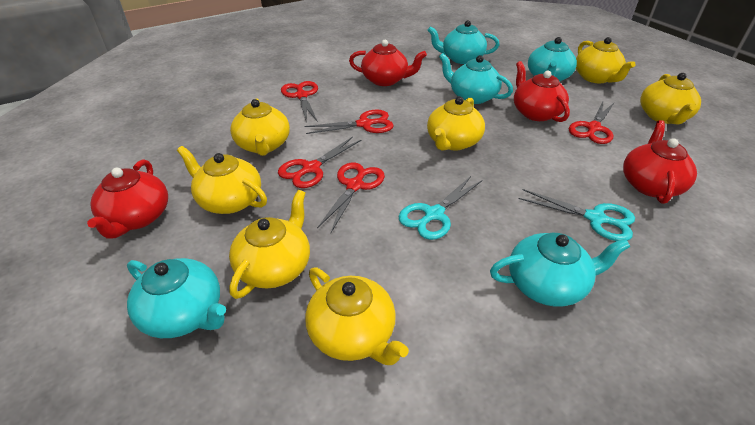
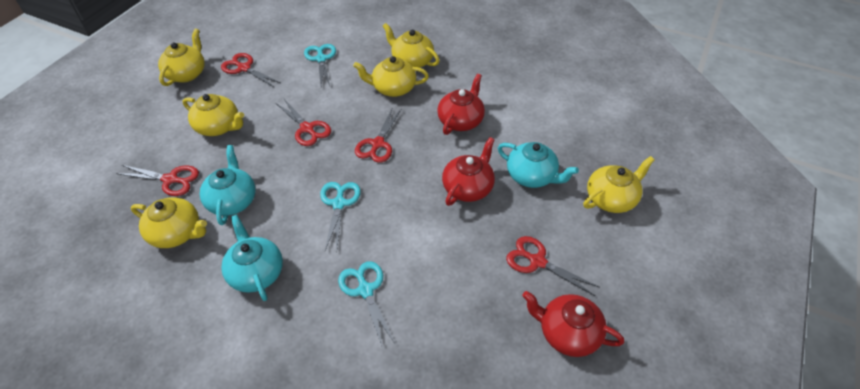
red teapot: [87,160,168,239] [349,40,427,86] [514,61,570,122] [623,120,697,204] = 4 -> [437,74,485,135] [442,137,495,206] [522,291,624,357] = 3
turquoise scissors: [399,176,483,240] [519,189,635,241] = 2 -> [304,44,336,86] [320,182,361,250] [338,261,395,348] = 3
turquoise teapot: [127,258,226,338] [427,20,499,64] [439,53,513,104] [490,233,630,306] [528,37,577,82] = 5 -> [200,145,255,225] [221,215,283,301] [498,142,579,188] = 3
yellow teapot: [177,146,267,214] [229,190,310,299] [230,99,290,156] [305,267,409,365] [427,96,485,150] [576,37,636,83] [640,73,701,124] = 7 -> [131,197,207,248] [158,29,205,86] [183,94,244,136] [353,56,429,97] [383,23,440,68] [583,156,654,213] = 6

